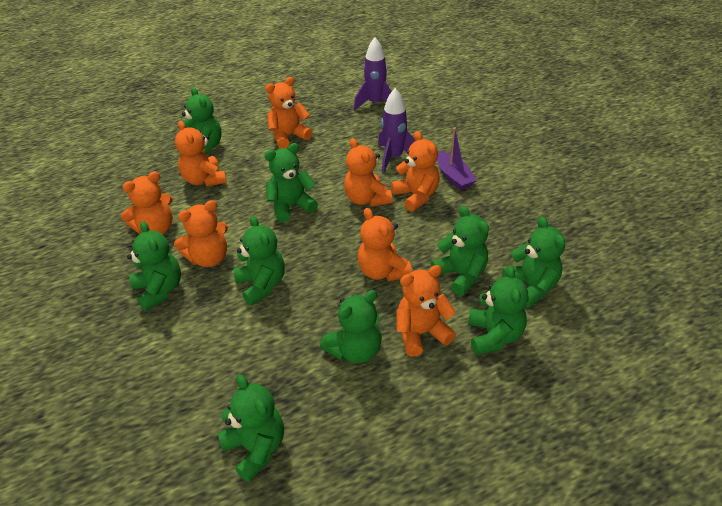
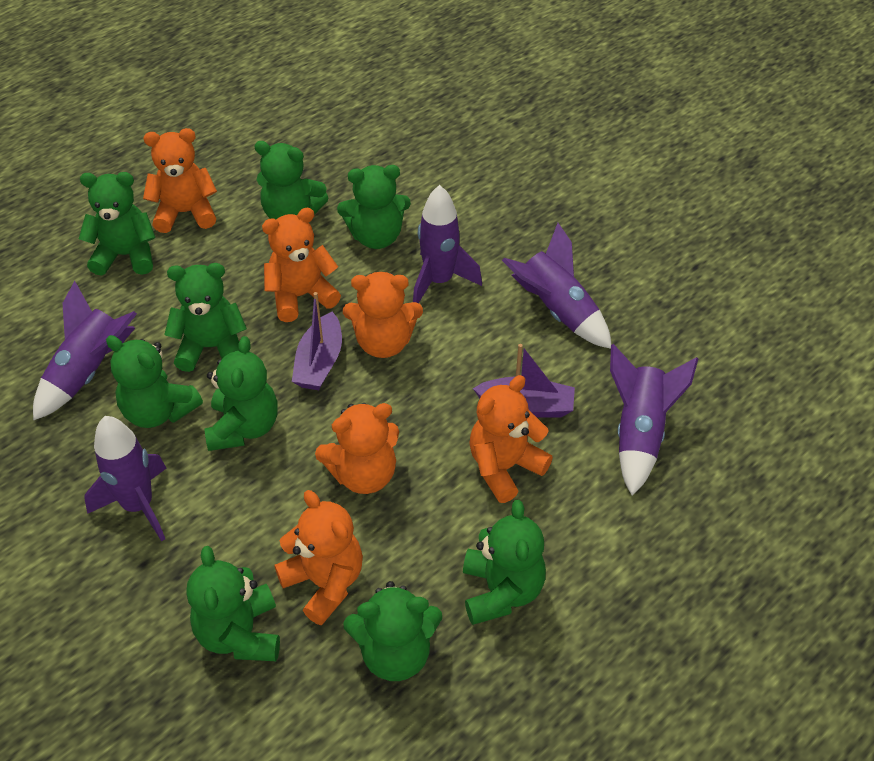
orange teddy bear: [121,171,173,234] [174,200,228,267] [175,121,227,187] [265,77,313,148] [344,138,392,207] [357,208,412,281] [391,131,440,212] [397,265,456,357] = 8 -> [143,128,217,233] [262,208,341,322] [275,490,363,625] [315,403,399,494] [343,272,423,358] [469,375,553,503] = 6
purple boat: [437,127,477,191] = 1 -> [292,292,342,390] [473,344,575,418] = 2
purple rocket: [354,37,392,111] [378,88,415,173] = 2 -> [33,281,137,420] [84,416,166,542] [413,185,482,303] [502,223,611,349] [610,344,698,495] = 5

